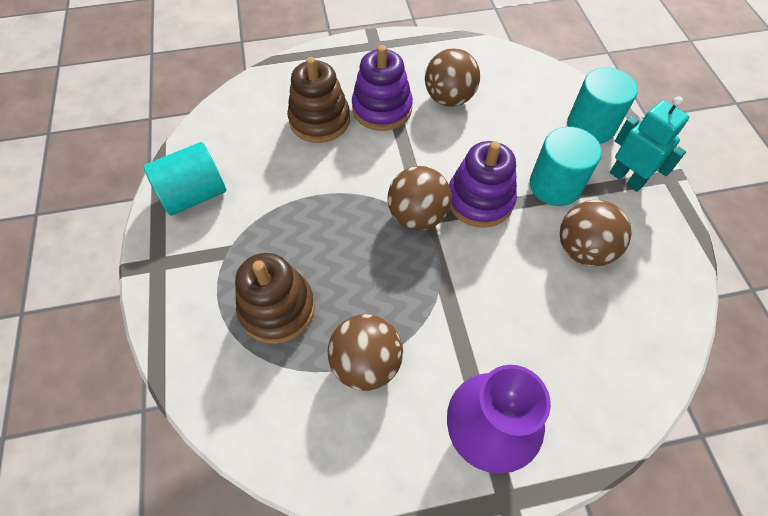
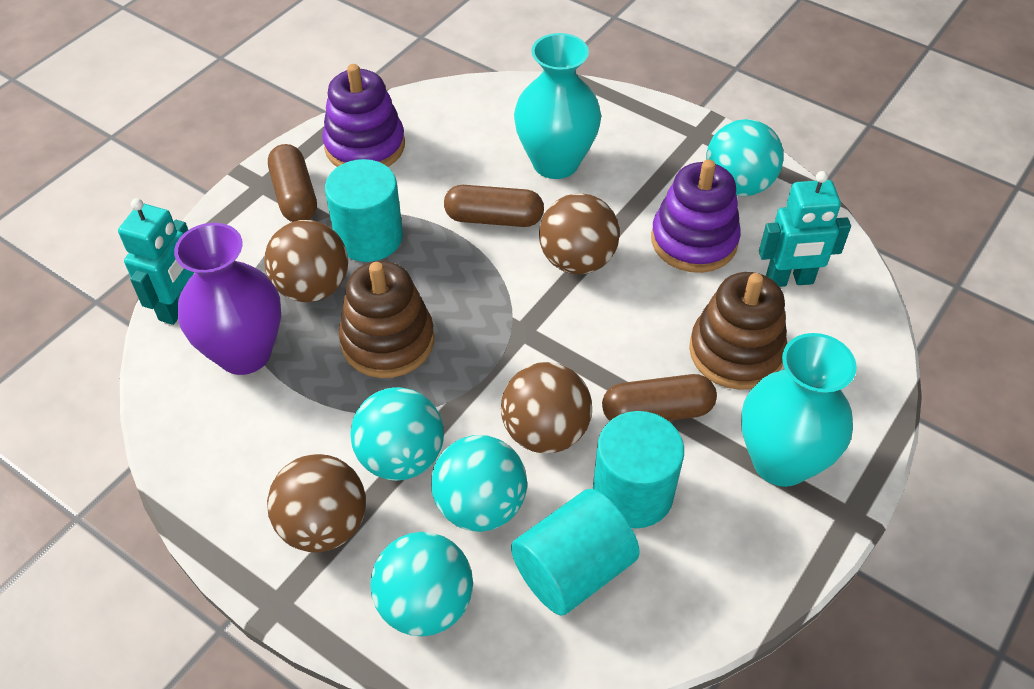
brown capsule: none = 0 -> [268,144,317,222] [444,185,544,227] [602,374,717,421] = 3
turquoise ball: none = 0 -> [350,387,444,481] [370,532,473,636] [431,435,527,532] [706,119,784,196] = 4
turquoise robot: [610,96,689,192] = 1 -> [118,198,194,325] [759,171,851,287] = 2
turquoise vase: none = 0 -> [514,33,601,179] [741,333,857,487] = 2

